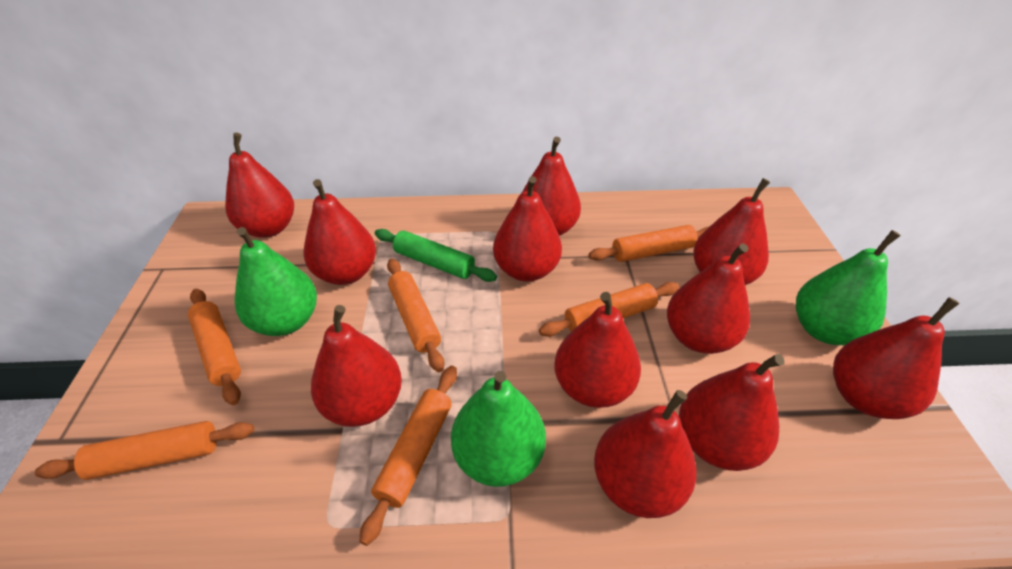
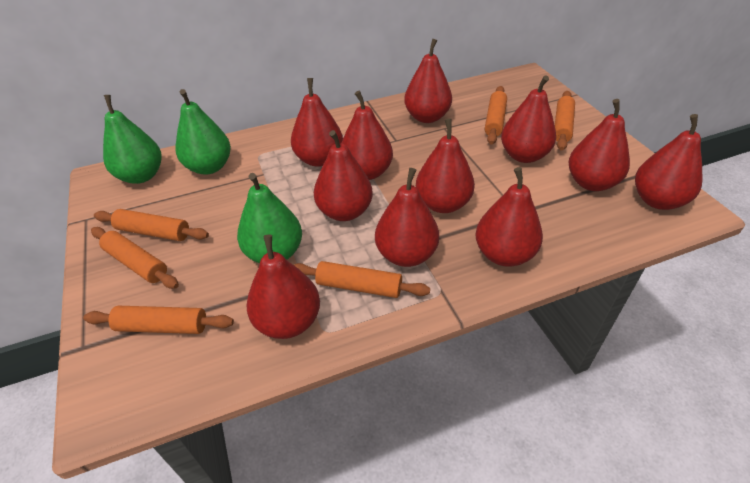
green rolling pin: [375,229,497,282] = 1 -> none = 0

